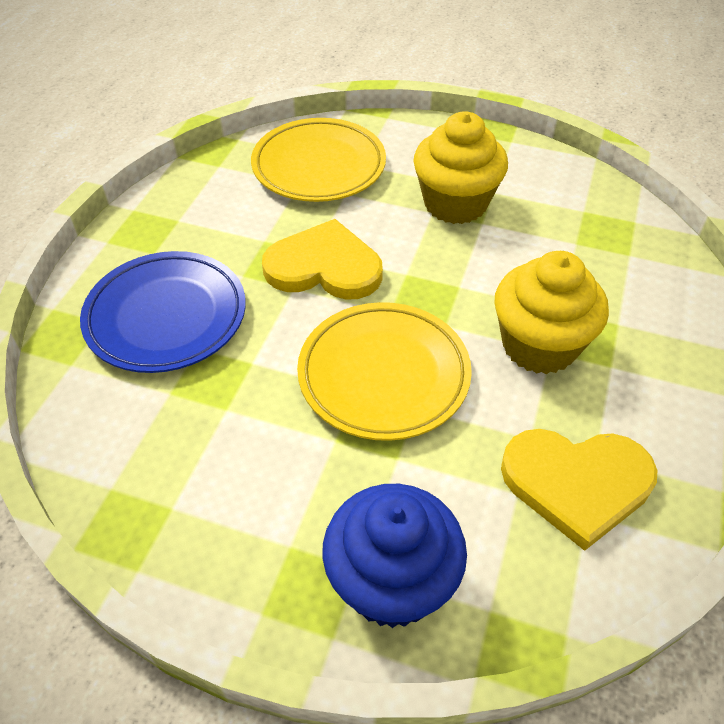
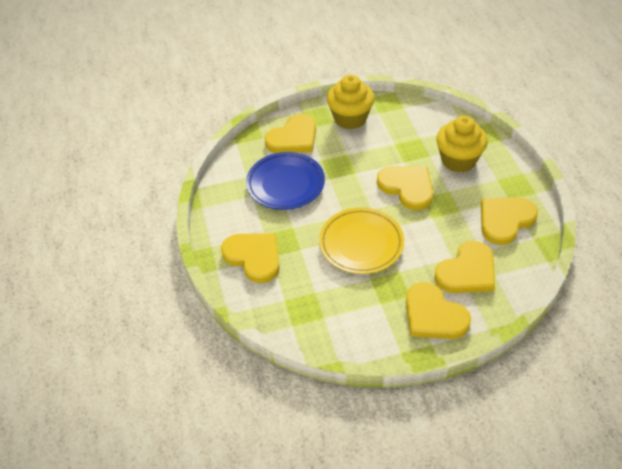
blue cupcake: [323,484,467,628] = 1 -> none = 0
yellow heart: [262,219,383,300] [501,429,657,551] = 2 -> [221,233,280,283] [264,114,316,153] [377,166,433,210] [406,282,471,339] [434,241,495,293] [481,197,538,245] = 6
yellow plate: [251,118,386,202] [297,302,472,441] = 2 -> [319,208,404,274] = 1

